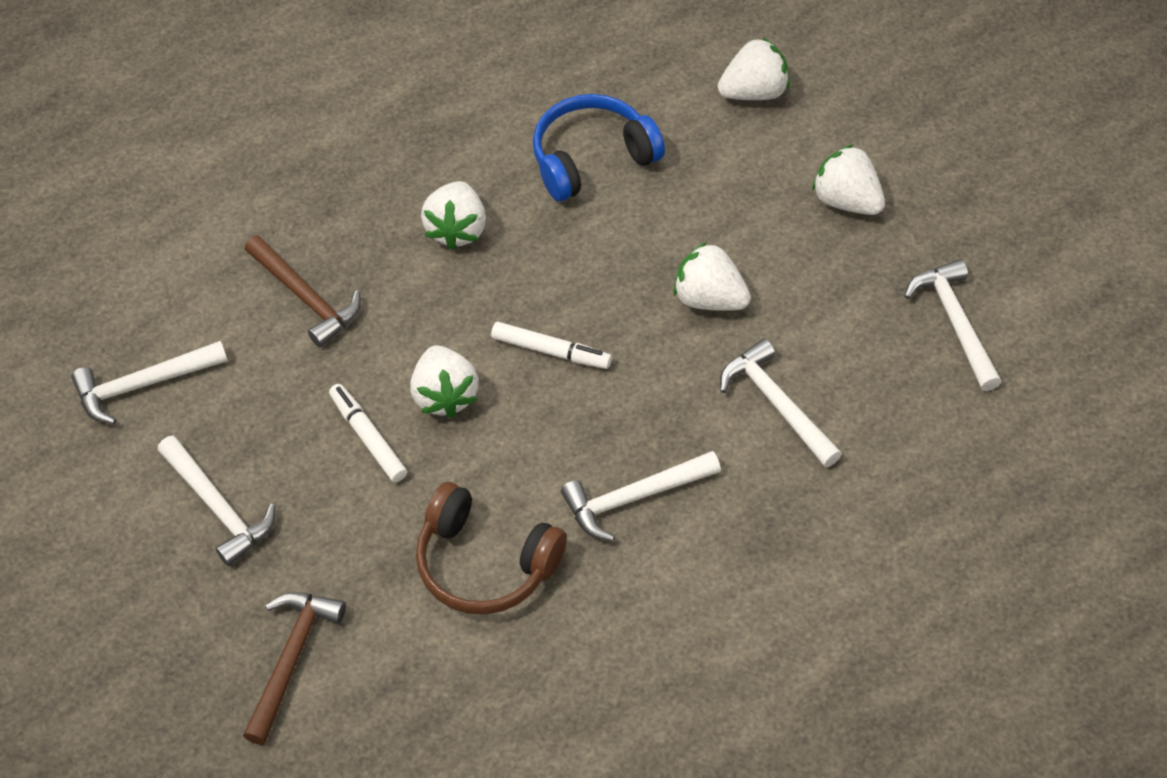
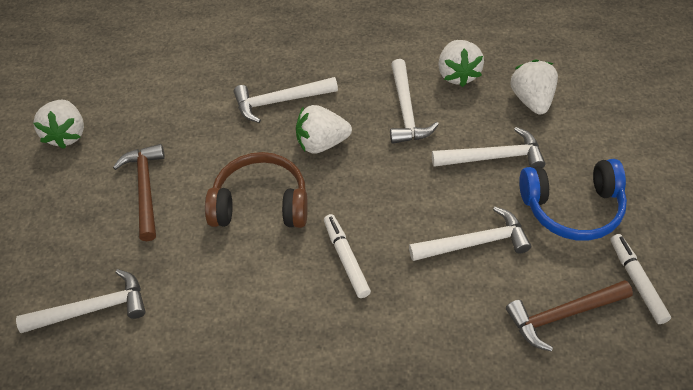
white strawberry: [410,345,479,418] [421,181,486,250] [674,242,751,311] [718,37,790,100] [812,144,885,215] = 5 -> [33,100,84,149] [296,105,352,154] [438,40,484,87] [510,59,558,115] = 4

